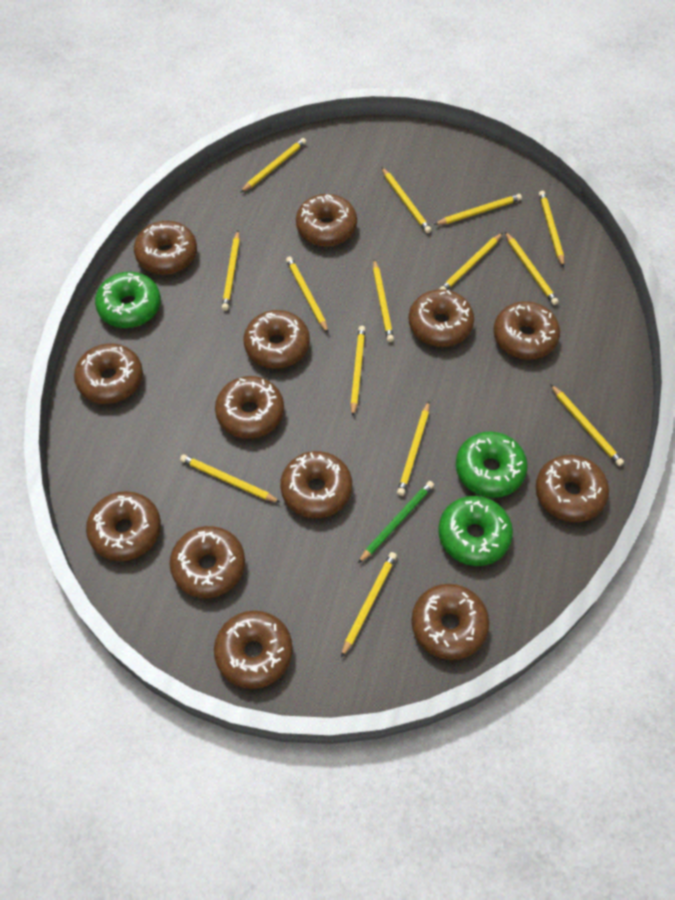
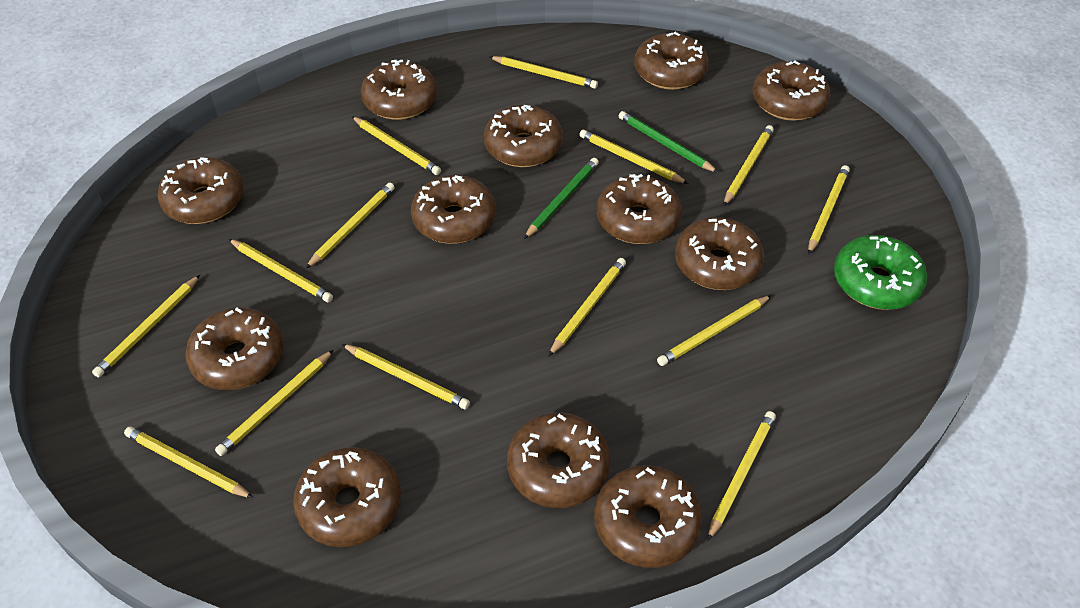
brown donut: [74,343,143,404] [86,491,161,561] [134,221,197,274] [169,526,245,598] [214,610,293,689] [215,376,284,439] [244,310,310,369] [280,451,352,518] [296,194,357,246] [409,289,474,347] [411,584,489,660] [493,301,560,360] [536,455,609,522] = 13 -> [158,157,244,224] [185,308,283,390] [293,447,401,547] [361,59,437,120] [411,175,496,244] [484,105,563,167] [507,413,610,508] [594,465,702,568] [597,174,682,244] [634,32,709,90] [675,217,764,290] [753,60,830,121] = 12
green donut: [95,272,161,328] [438,496,513,566] [456,432,528,498] = 3 -> [834,235,927,310] = 1
green pencil: [358,481,434,563] = 1 -> [524,158,599,239] [619,111,719,173] = 2

